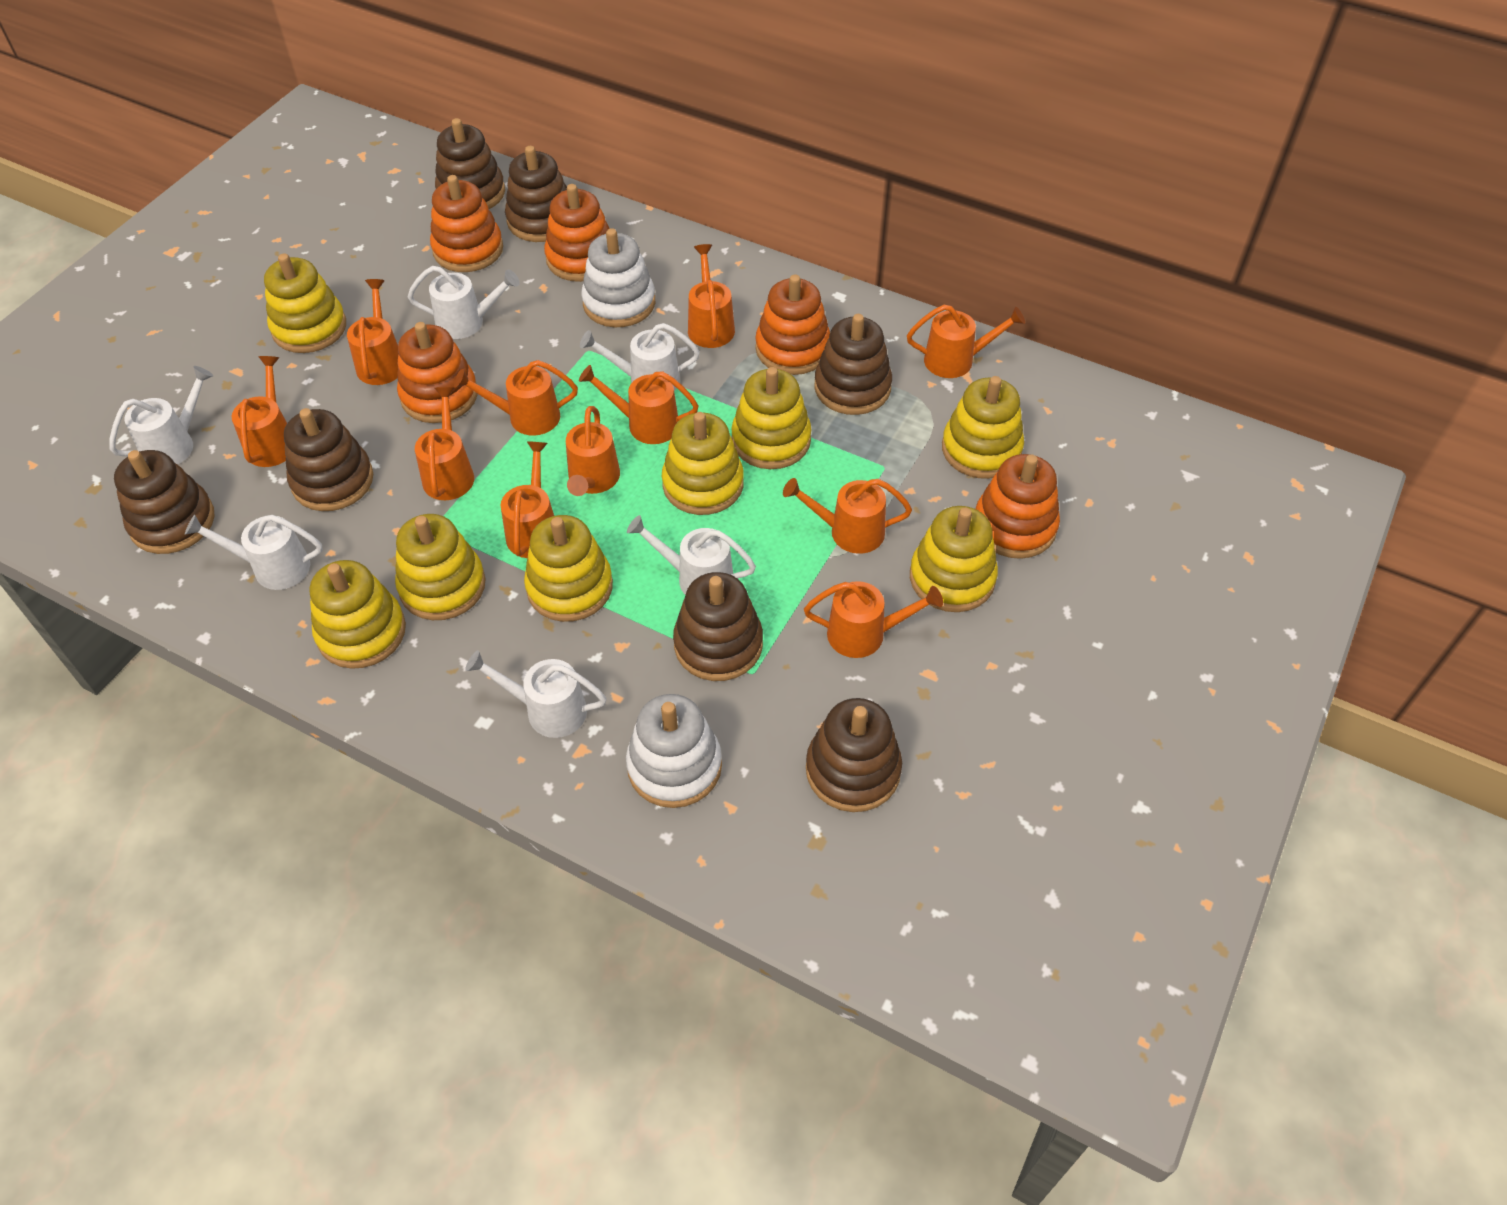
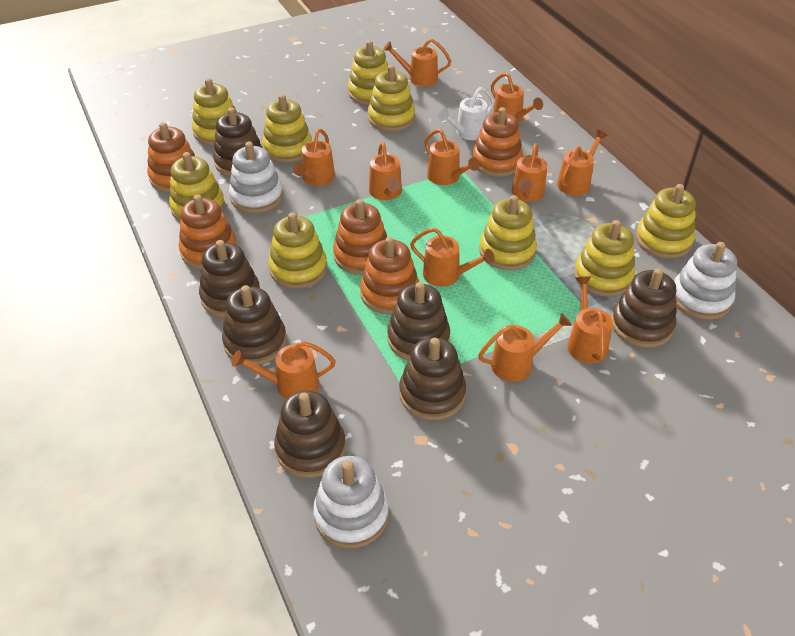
white stacking toy: [581,228,655,327] [626,694,722,808] = 2 -> [229,142,283,213] [313,456,389,548] [674,242,737,320] = 3
white watering can: [109,366,214,465] [185,515,323,590] [408,266,520,339] [465,650,607,738] [580,323,700,391] [627,515,756,595] = 6 -> [438,87,494,140] = 1
yellow stacking toy: [264,254,346,353] [310,560,406,669] [395,514,486,620] [524,515,613,622] [662,412,744,515] [731,367,811,469] [910,506,998,612] [942,376,1024,479] = 8 -> [169,152,225,222] [192,78,237,145] [262,94,312,163] [268,213,327,289] [348,40,388,105] [368,65,415,131] [479,195,537,270] [574,220,635,297] [636,184,696,259] = 9

